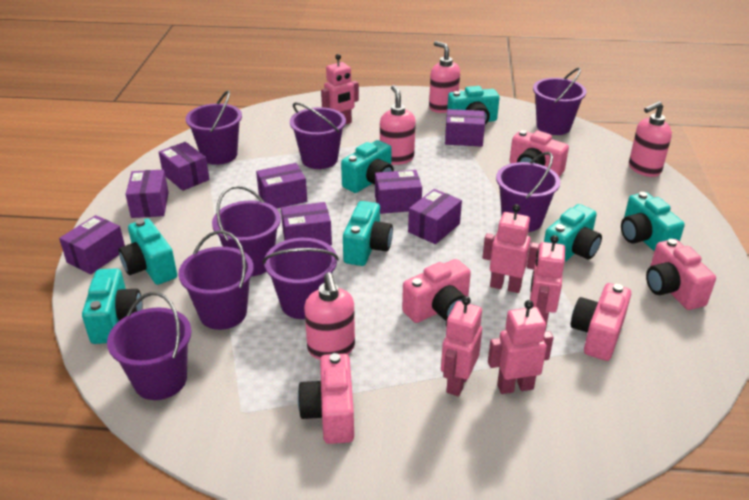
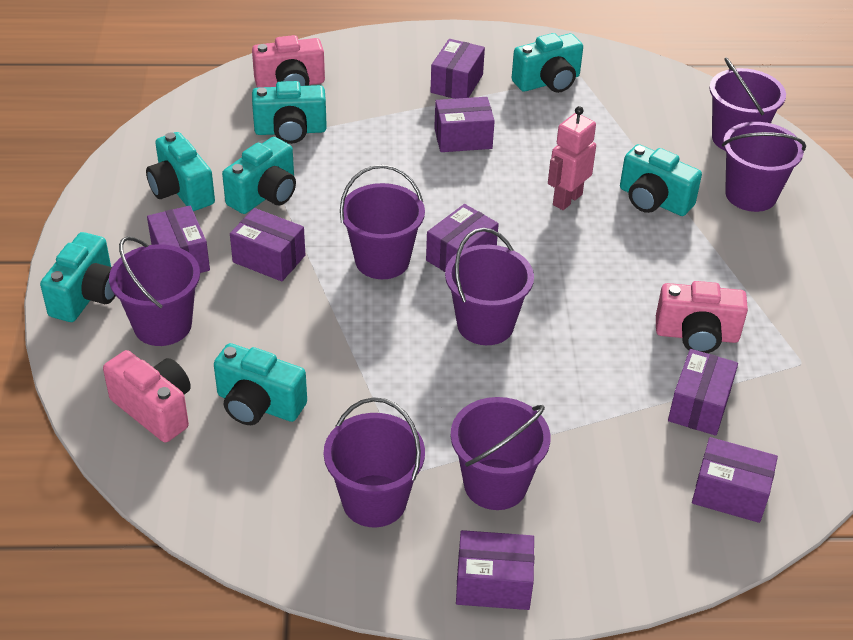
pink camera: [298,353,354,444] [402,259,471,323] [510,130,569,176] [571,283,631,361] [646,239,716,310] = 5 -> [103,350,191,443] [252,35,325,88] [656,281,748,353] = 3
pink robot: [321,54,359,125] [441,296,482,396] [482,204,540,293] [488,300,553,394] [530,235,565,330] = 5 -> [548,106,596,210] = 1
pink soap dispenser: [304,272,355,360] [380,85,416,165] [429,41,460,113] [629,101,672,177] = 4 -> none = 0
purple bucket: [107,292,191,400] [178,231,254,330] [185,91,242,165] [212,185,281,276] [263,238,339,319] [290,102,346,169] [496,152,560,232] [533,68,586,135] = 8 -> [109,236,200,346] [324,397,425,527] [340,165,425,279] [445,228,534,345] [451,397,550,510] [709,57,786,151] [722,122,806,212] = 7

